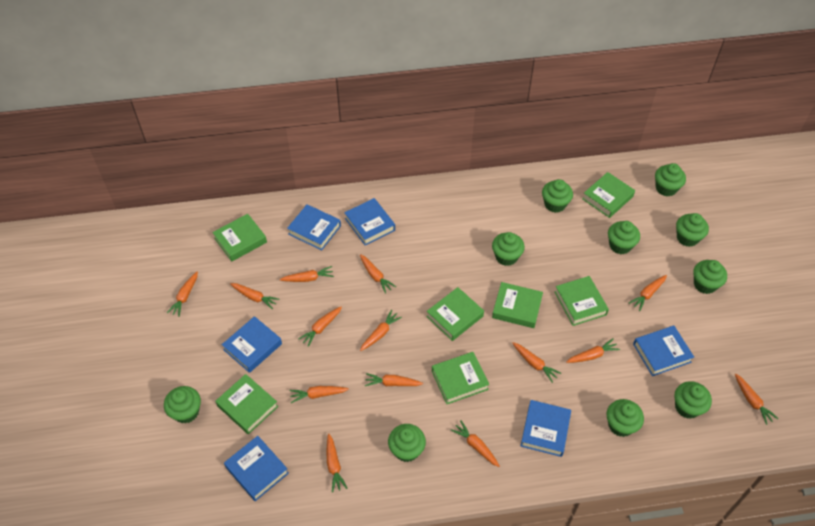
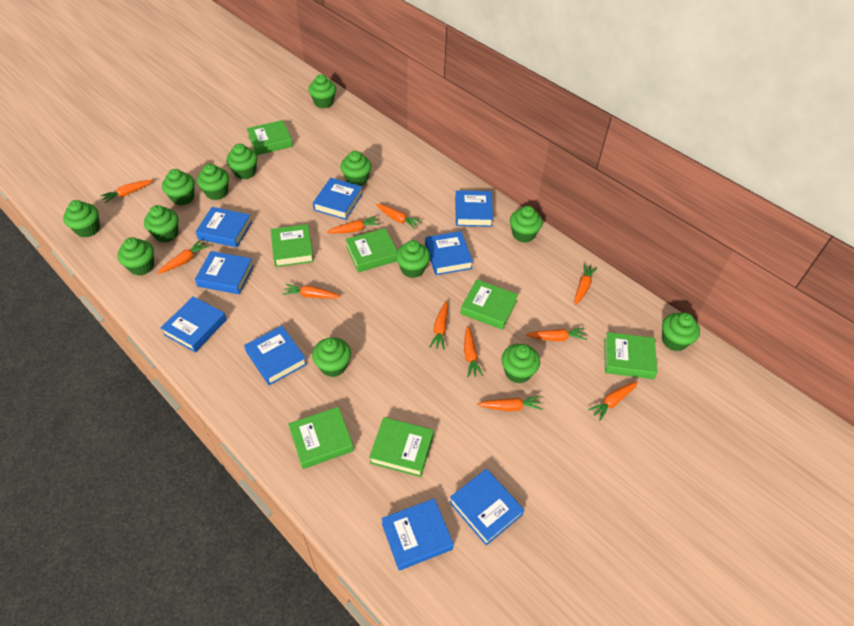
blue book: [222,316,282,373] [224,436,289,501] [287,204,341,250] [344,198,395,245] [521,400,571,457] [633,326,694,376] = 6 -> [161,296,227,352] [195,251,254,294] [196,207,252,247] [244,326,307,385] [313,178,363,220] [381,498,454,571] [425,231,473,275] [449,469,524,546] [455,190,493,227] = 9
green cupcake: [164,386,201,424] [388,424,426,462] [492,232,525,266] [542,179,573,213] [607,399,644,437] [608,221,640,254] [655,163,686,197] [674,381,712,419] [676,213,709,247] [693,260,727,294] = 10 -> [63,200,100,237] [117,237,154,275] [144,205,179,243] [162,169,195,206] [197,164,229,200] [226,144,258,180] [308,74,336,108] [312,337,351,377] [341,151,371,186] [396,240,430,278] [501,344,540,383] [510,206,543,243] [662,313,700,351] = 13
orange carrot: [167,272,198,317] [230,283,279,310] [280,266,334,282] [290,386,349,403] [298,306,342,347] [327,434,348,492] [360,254,396,294] [360,310,402,351] [365,373,423,386] [451,420,500,467] [513,342,561,383] [566,338,620,363] [629,275,667,311] [735,373,778,425] = 14 -> [100,180,153,203] [158,240,209,274] [282,284,341,299] [327,216,380,233] [376,204,422,230] [429,301,448,350] [464,326,483,378] [477,396,543,411] [526,327,587,341] [574,264,597,306] [588,381,638,421] = 11

